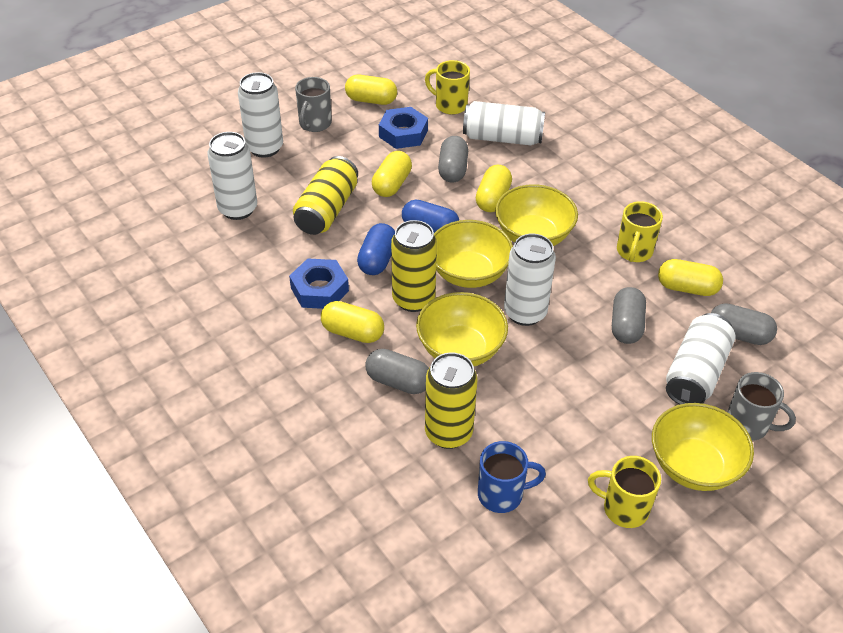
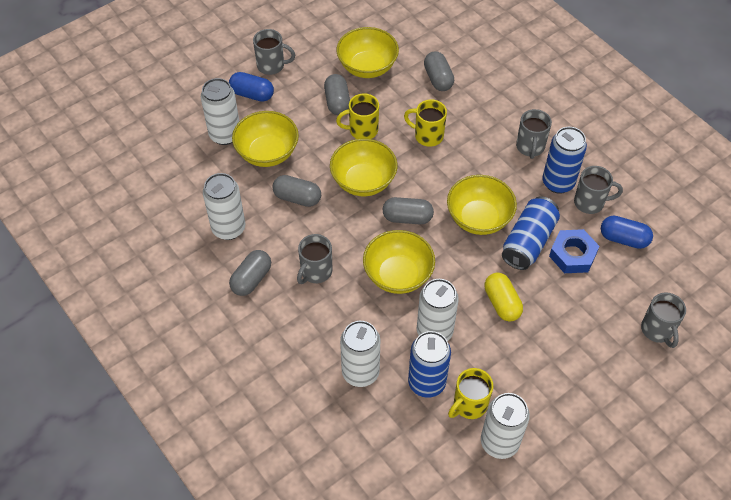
blue can: none = 0 -> [408,331,451,398] [502,196,560,270] [542,127,587,194] = 3
blue mug: [478,441,546,513] = 1 -> none = 0
blue nut: [289,258,349,309] [379,107,428,149] = 2 -> [549,229,599,273] = 1
grey capsule: [366,349,429,394] [438,136,468,183] [612,287,646,344] [711,303,777,345] = 4 -> [229,250,271,296] [273,175,321,207] [324,74,350,115] [383,197,434,224] [424,51,454,91] = 5
grey mug: [295,77,332,132] [727,372,796,441] = 2 -> [253,29,295,75] [297,234,332,284] [516,109,552,159] [574,166,623,214] [641,292,686,348] = 5
yellow bowl: [416,292,508,366] [434,220,513,288] [495,184,578,246] [652,403,754,491] = 4 -> [232,111,299,167] [330,139,397,196] [337,27,399,78] [363,230,435,294] [447,175,517,235] = 5
yellow can: [293,156,358,235] [391,220,437,312] [425,352,477,449] = 3 -> none = 0
yellow capsule: [321,301,384,343] [345,75,397,105] [372,151,412,197] [476,165,512,212] [658,259,723,296] = 5 -> [485,273,523,322] = 1

